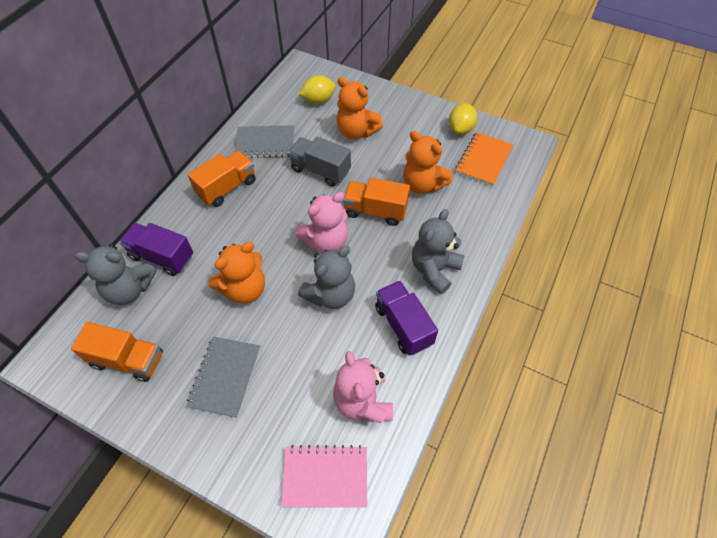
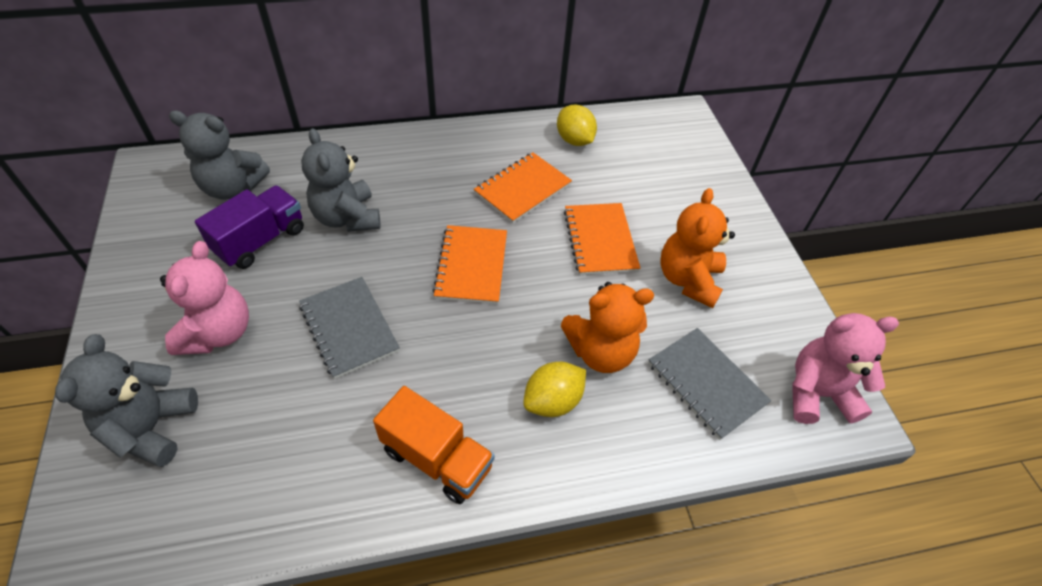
grey truck: [288,137,351,187] = 1 -> none = 0
orange notebook: [455,132,513,186] = 1 -> [432,225,507,304] [474,152,572,224] [564,203,640,275] = 3
orange teddy bear: [208,242,265,304] [336,77,383,139] [403,131,452,194] = 3 -> [561,282,654,373] [661,188,735,308] = 2
orange truck: [71,322,163,382] [188,151,256,207] [343,178,410,226] = 3 -> [373,386,495,504] = 1
pink notebook: [281,445,367,507] = 1 -> none = 0
purple truck: [119,223,193,276] [375,281,438,356] = 2 -> [195,186,304,269] = 1

